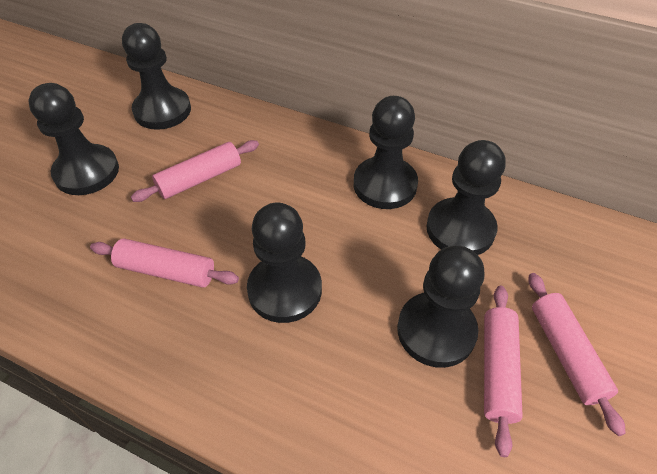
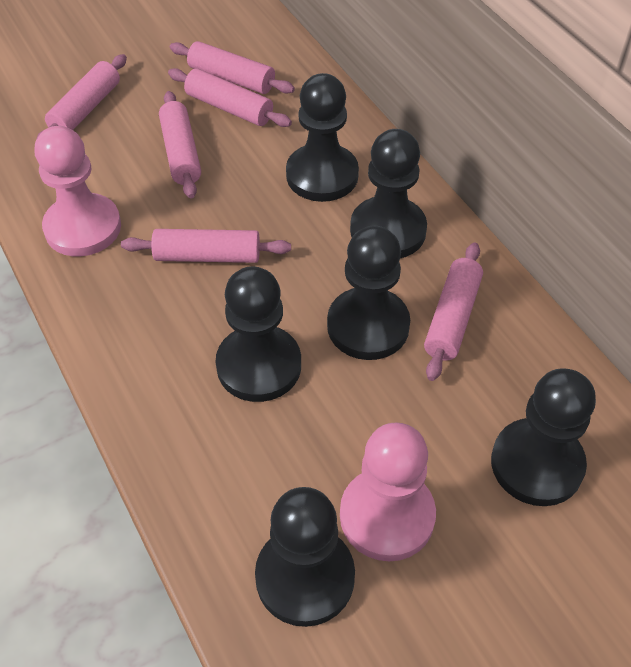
pink pawn: none = 0 -> [35,126,121,256] [340,423,436,561] = 2
pink rolling pin: [90,239,239,288] [131,140,259,202] [484,286,523,457] [529,273,626,436] = 4 -> [36,54,127,140] [121,229,291,263] [159,91,201,198] [168,68,292,127] [170,41,295,94] [424,242,483,381] = 6

